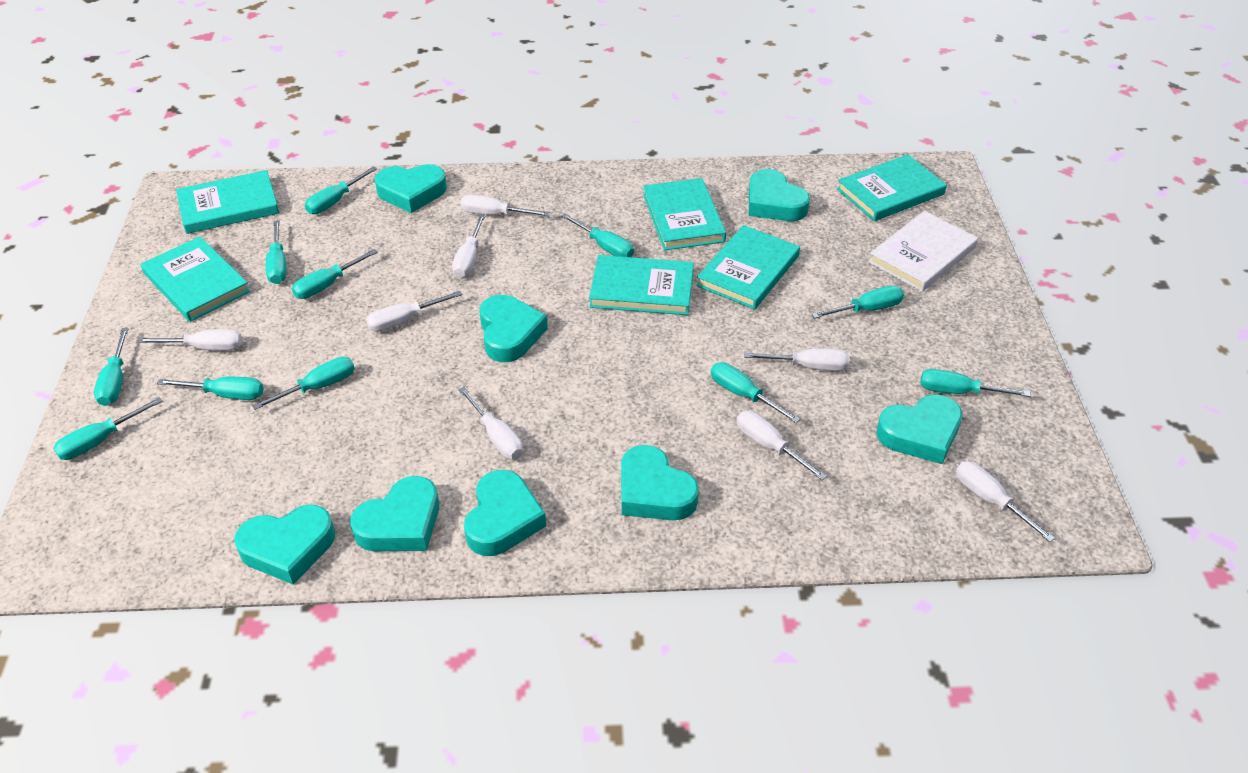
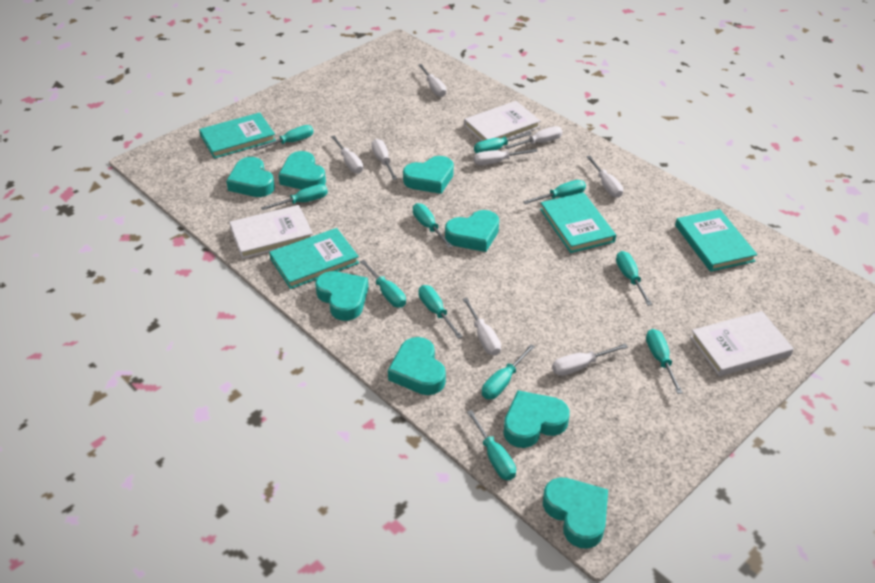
turquoise book: [141,237,250,322] [176,170,279,234] [589,255,694,315] [643,178,726,251] [697,225,800,310] [837,154,947,221] = 6 -> [199,113,276,159] [269,228,359,289] [540,192,616,253] [675,209,758,272] = 4
white book: [868,211,978,292] = 1 -> [229,205,313,259] [464,101,541,141] [690,311,794,376] = 3

